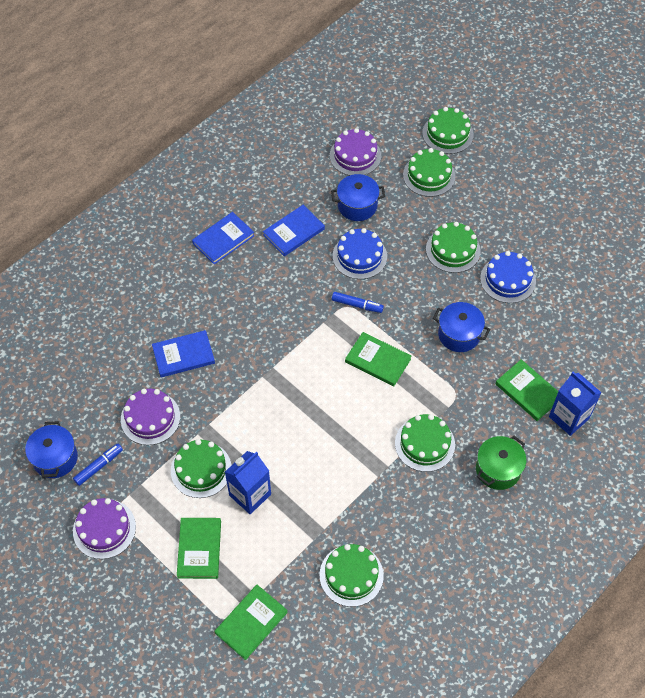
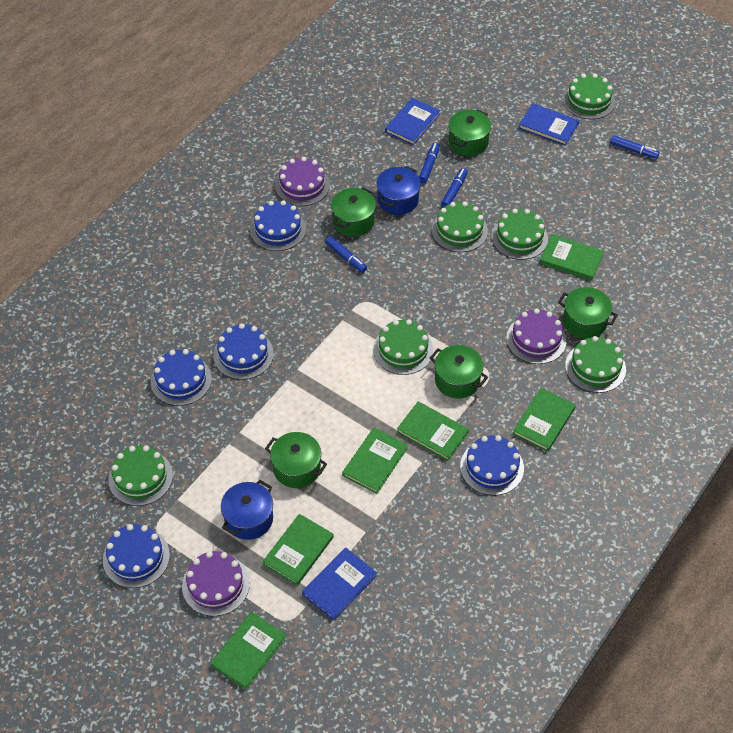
blue cake: [333,228,387,279] [480,251,536,303] = 2 -> [103,524,170,588] [151,349,212,406] [213,323,274,380] [250,200,306,251] [460,435,524,496] = 5
blue carton: [225,451,271,514] [549,372,602,436] = 2 -> none = 0
blue marker: [73,444,123,486] [332,292,384,313] = 2 -> [325,236,367,273] [419,142,440,183] [441,168,468,207] [610,135,660,159] = 4
blue pot: [25,421,78,478] [331,174,385,221] [433,302,491,352] = 3 -> [221,480,273,540] [376,166,421,215] = 2
green book: [177,518,221,579] [215,585,288,660] [345,332,411,387] [495,359,558,421] = 4 -> [211,612,286,690] [262,514,334,586] [342,428,408,494] [397,401,469,461] [513,388,576,452] [540,234,604,281] = 6
green pot: [476,436,527,490] = 1 -> [265,432,327,488] [331,187,376,237] [430,345,488,399] [449,109,491,156] [558,287,618,339] = 5

